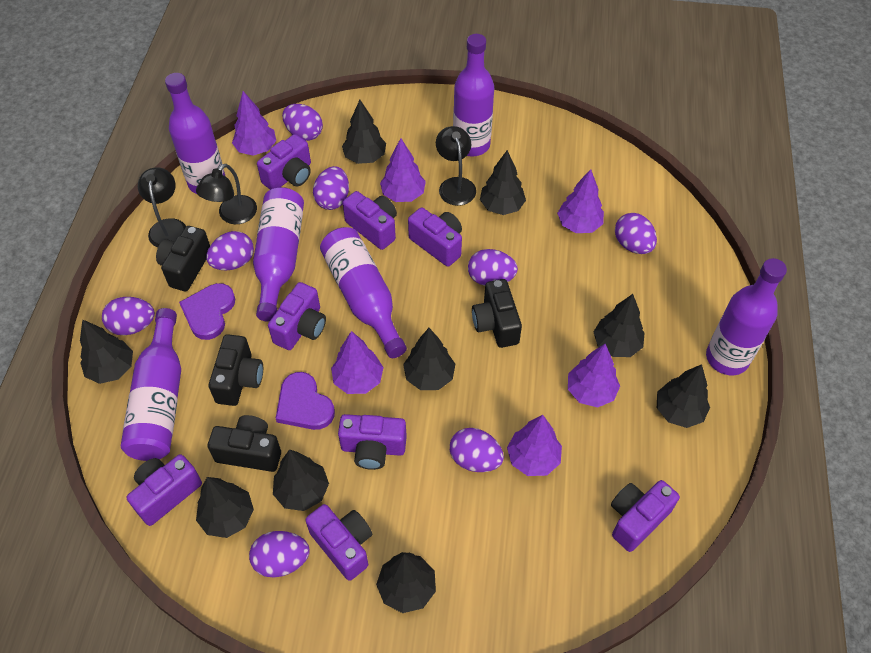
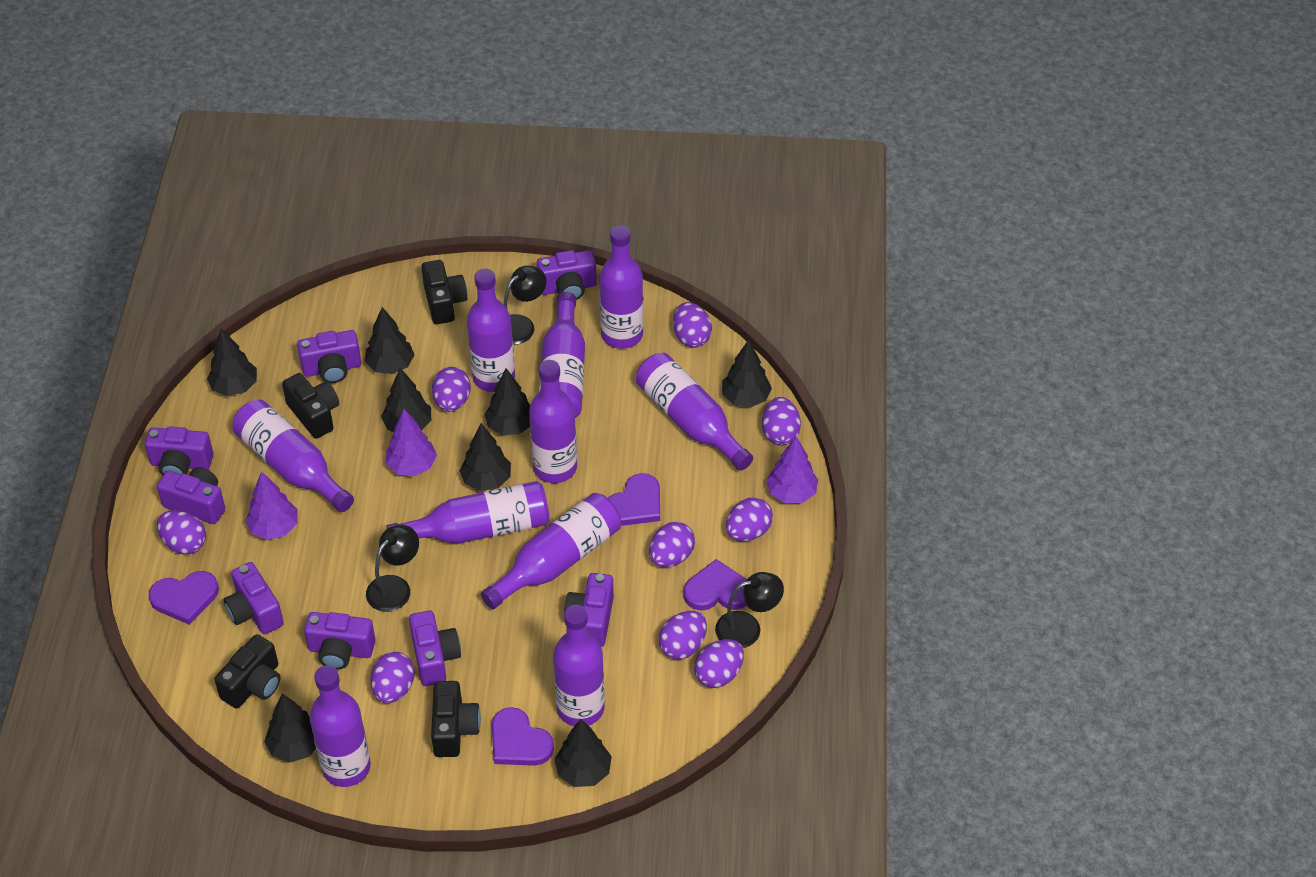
black tree: [80,319,133,384] [196,477,254,538] [273,449,329,511] [342,100,386,164] [376,552,436,613] [403,328,455,390] [480,150,526,215] [594,294,645,357] [657,364,710,428] = 9 -> [207,328,257,396] [264,693,316,763] [365,307,414,374] [381,368,431,432] [459,423,511,491] [484,368,531,435] [554,719,612,787] [722,340,772,407] = 8
purple bottle: [121,308,181,461] [165,73,225,194] [253,187,304,322] [320,227,407,358] [453,34,494,157] [706,258,787,375] = 6 -> [232,400,354,512] [310,665,371,787] [387,481,550,544] [467,269,515,392] [481,493,621,609] [529,360,577,483] [539,292,585,418] [553,605,605,726] [599,225,643,349] [636,353,753,470] = 10
purple egg: [102,297,155,335] [206,231,254,270] [249,531,310,577] [282,104,323,141] [313,166,349,210] [450,428,504,472] [468,249,518,286] [615,213,657,254] = 8 -> [157,510,206,555] [371,652,415,704] [432,367,471,412] [649,522,695,567] [659,611,707,660] [673,302,712,348] [694,639,744,688] [726,498,773,541] [762,397,801,445] = 9
purple heart: [179,283,235,340] [276,372,335,430] = 2 -> [148,571,219,625] [492,707,554,766] [608,473,660,526] [683,559,747,611] = 4
purple tree: [232,91,276,156] [331,331,384,394] [380,138,426,202] [507,415,562,476] [557,169,604,233] [568,344,620,408] = 6 -> [245,471,298,540] [386,409,437,476] [766,436,818,503] = 3

